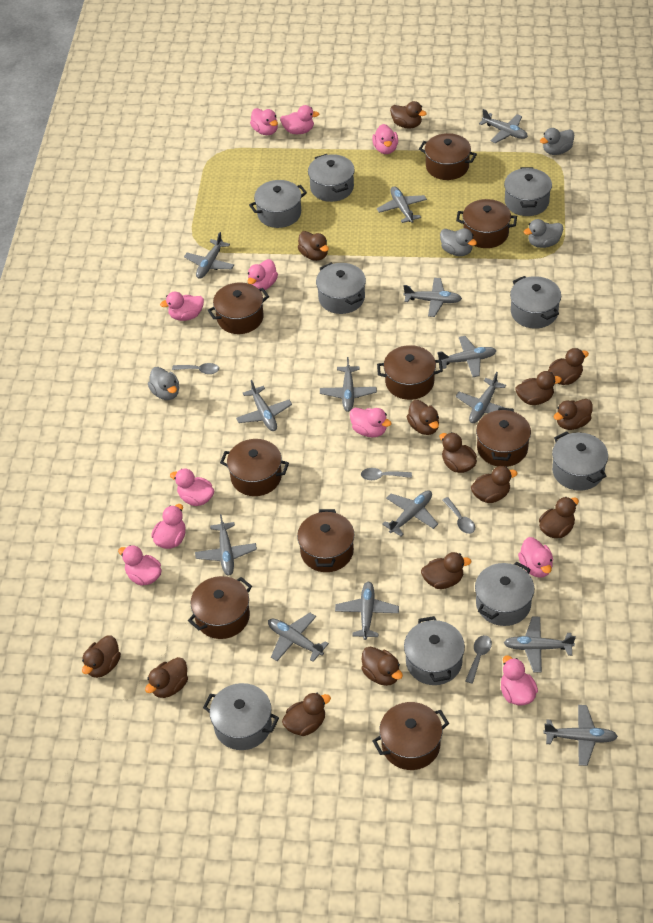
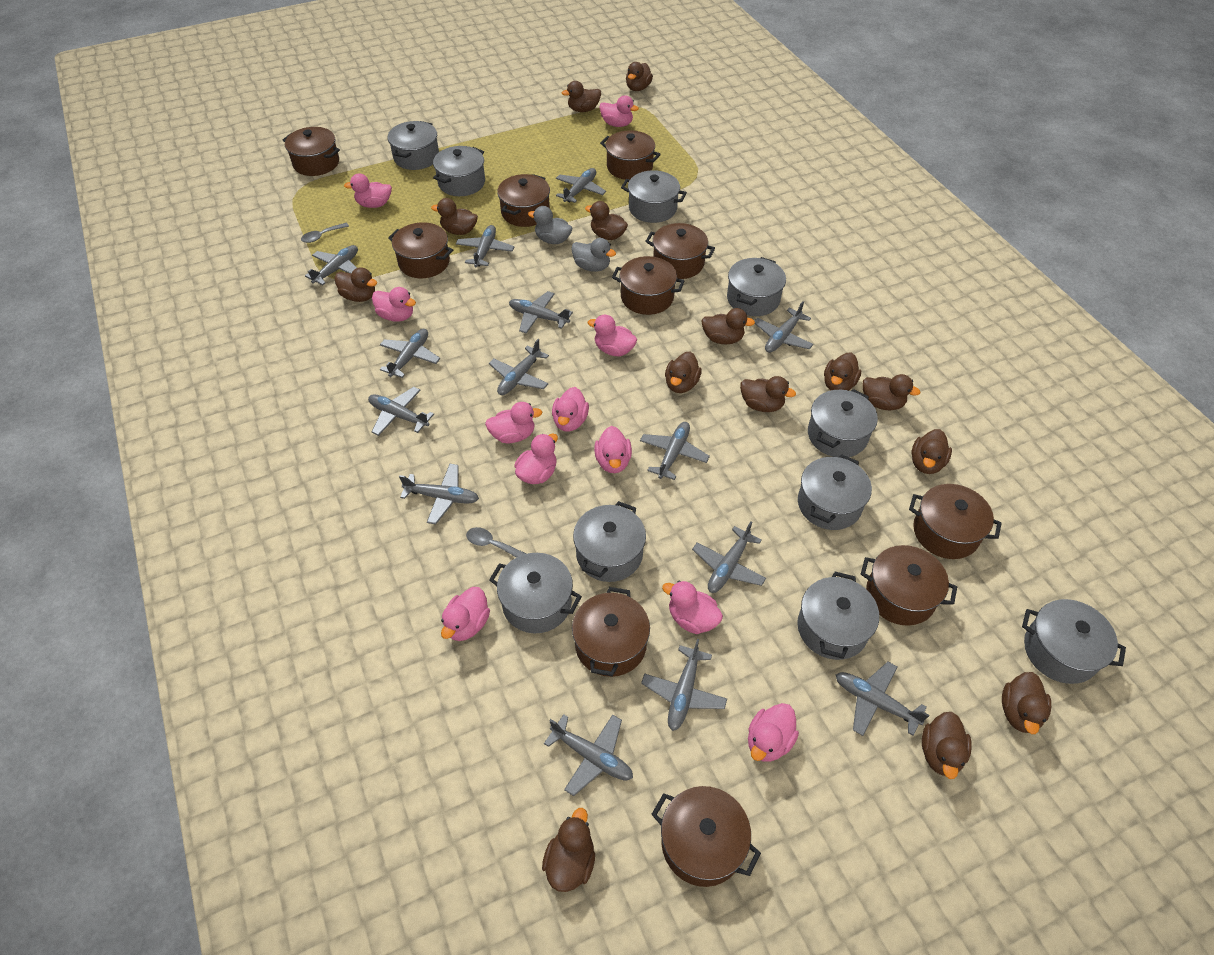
brown pot: [188,576,252,639] [208,282,269,334] [220,439,289,496] [297,509,354,572] [373,702,449,770] [377,345,443,400] [419,133,477,180] [456,199,517,248] [476,408,531,467] = 9 -> [283,127,340,176] [388,222,453,278] [497,174,550,227] [572,587,650,677] [600,130,661,180] [612,256,684,315] [645,223,715,279] [651,786,761,887] [861,545,957,626] [909,484,1002,559] = 10
grey duck: [148,367,179,400] [440,228,477,256] [523,219,563,248] [540,128,574,155] = 4 -> [528,206,573,244] [571,238,616,272] = 2
grey pot: [203,683,279,750] [249,180,307,228] [308,154,355,202] [316,263,366,314] [404,616,465,685] [475,562,534,626] [504,167,552,216] [510,276,561,329] [552,431,608,491] = 9 -> [388,121,439,170] [433,146,485,196] [489,553,582,633] [573,501,646,582] [621,170,687,223] [727,257,786,316] [797,572,879,660] [798,454,872,530] [808,389,878,457] [1022,599,1126,684] = 10
grey spoon: [172,363,219,374] [361,468,412,480] [442,497,475,534] [466,635,492,684] = 4 -> [301,223,349,243] [466,527,526,557] = 2

